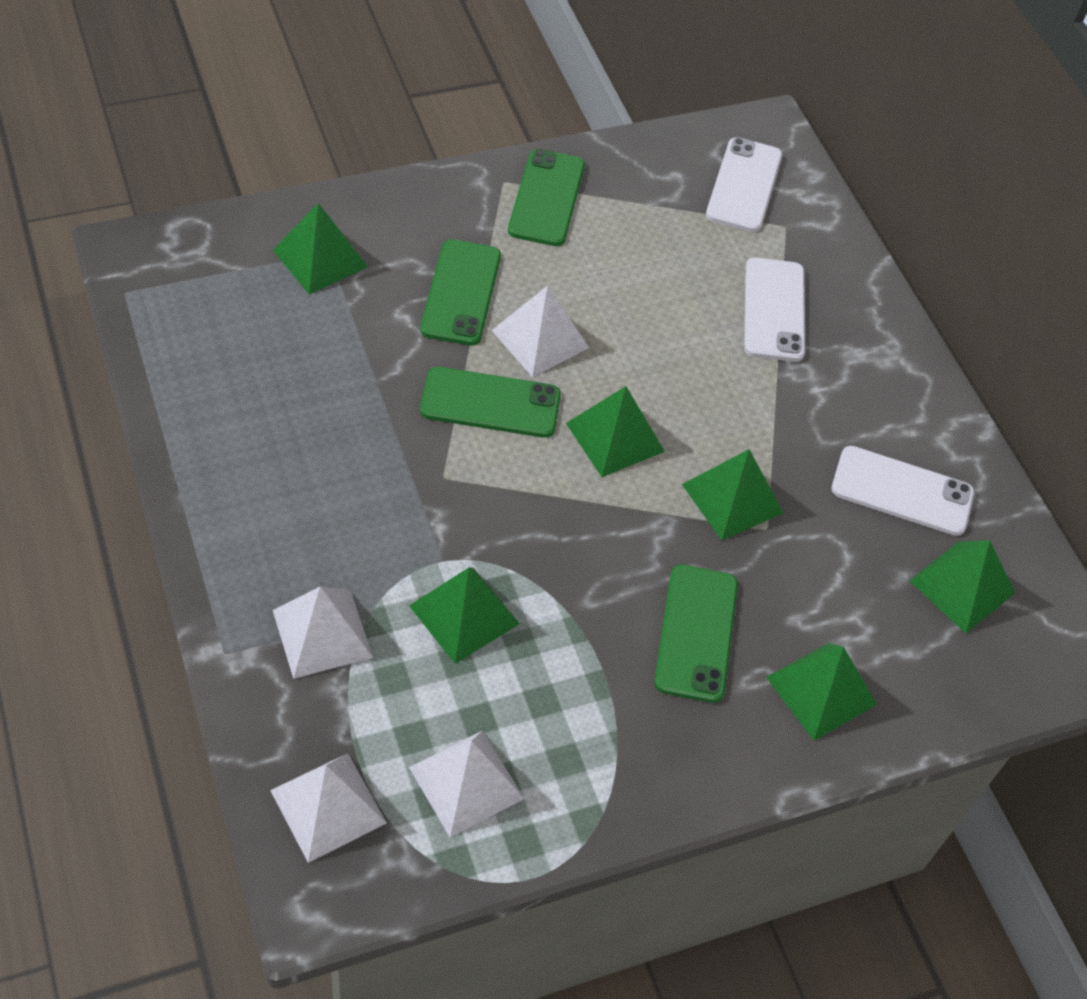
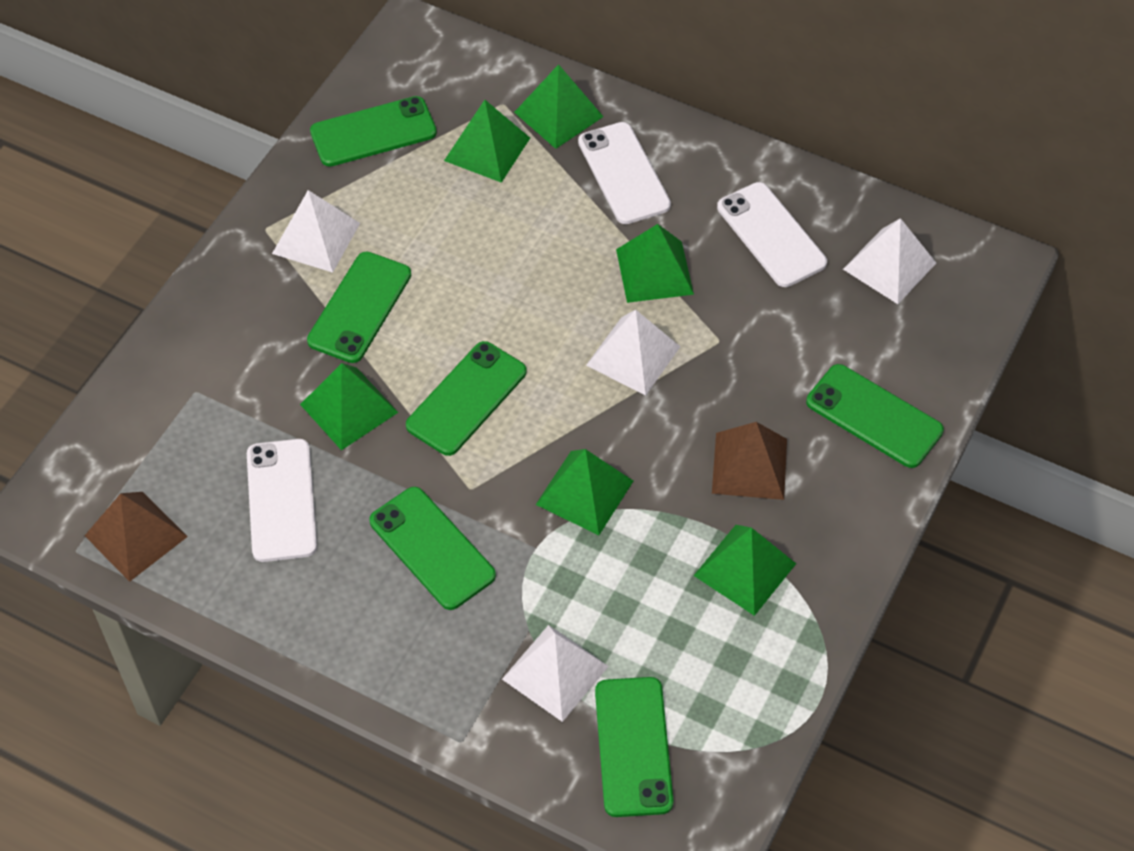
brown pyramid: none = 0 -> [85,492,188,582] [712,422,787,500] = 2
green phone: [420,239,501,346] [420,367,561,438] [508,149,585,246] [654,564,738,703] = 4 -> [307,252,411,363] [310,96,437,167] [369,487,496,610] [406,341,526,456] [595,677,674,817] [806,364,944,468] = 6

